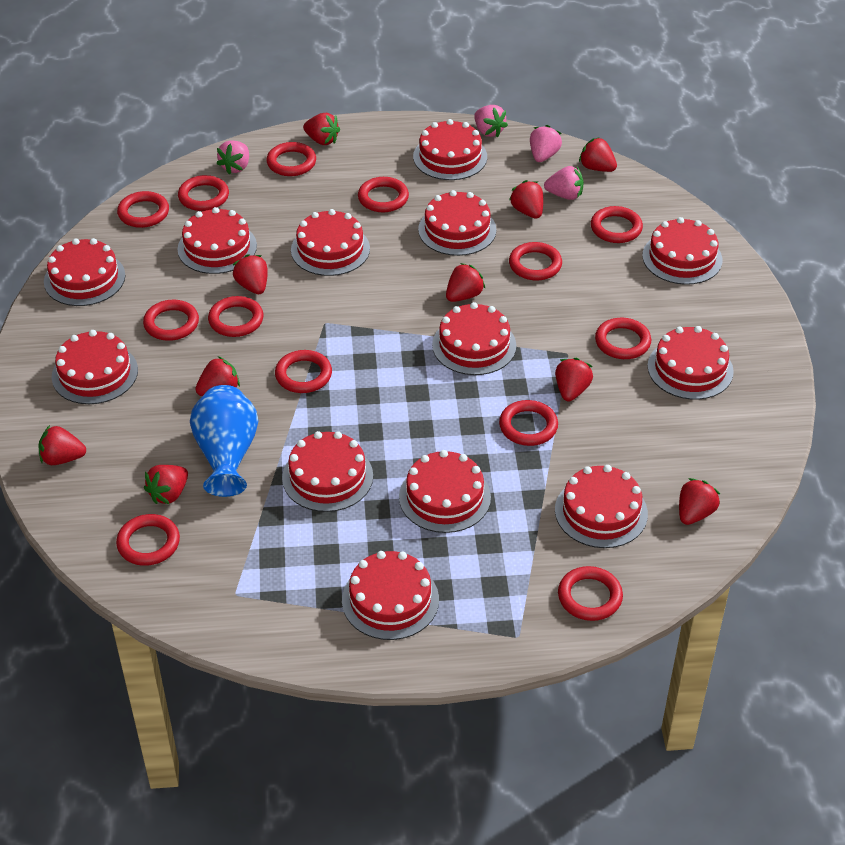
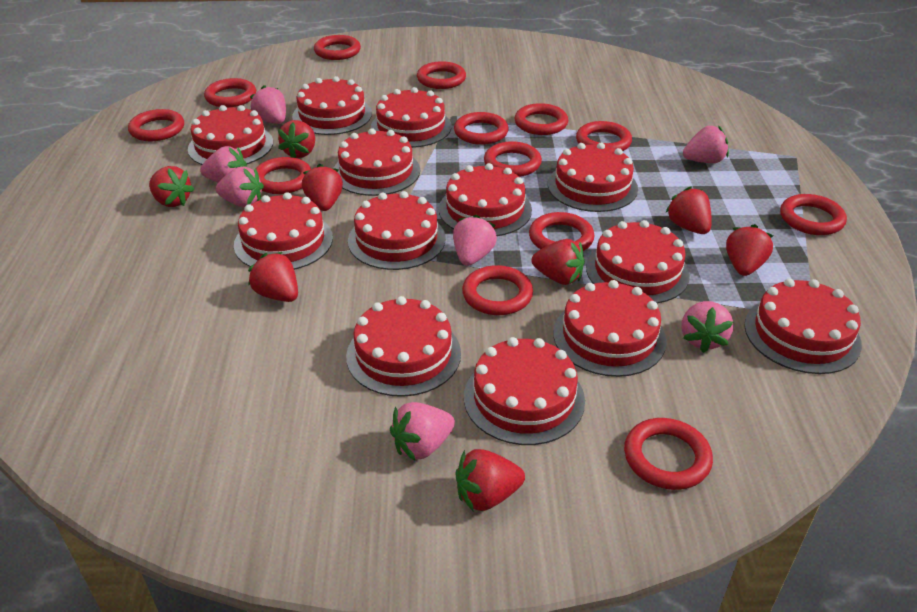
blue vase: [190,385,258,497] = 1 -> none = 0
pink strawberry: [217,140,249,175] [474,105,508,138] [530,125,562,162] [544,166,583,200] = 4 -> [200,146,247,183] [216,166,264,208] [250,85,286,124] [390,402,455,461] [453,215,497,266] [682,301,734,353] [683,126,729,163] = 7
red strawberry: [38,425,86,465] [144,465,188,504] [195,356,240,396] [233,254,268,294] [303,113,340,145] [446,263,485,302] [509,180,543,219] [555,358,593,401] [579,137,617,172] [679,478,720,525] = 10 -> [149,166,194,207] [248,252,298,302] [278,120,315,158] [302,164,343,211] [456,449,525,512] [532,239,585,285] [665,186,712,234] [726,224,773,276] = 8

